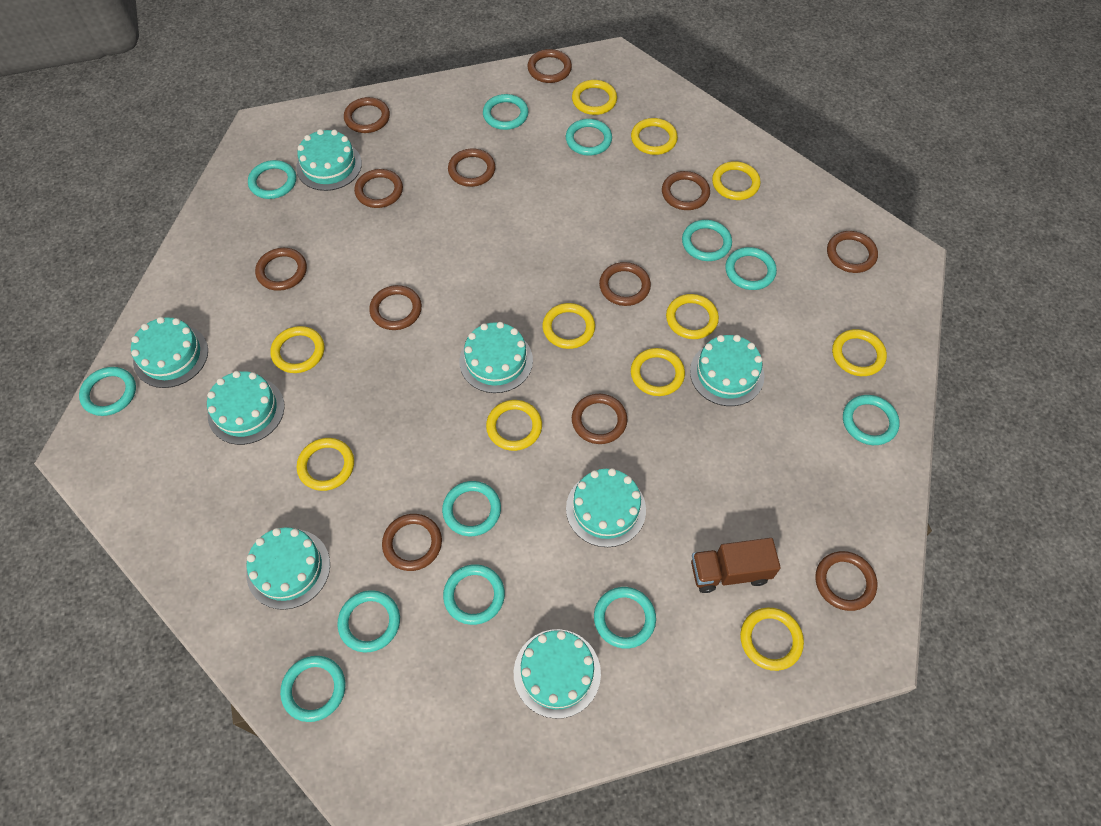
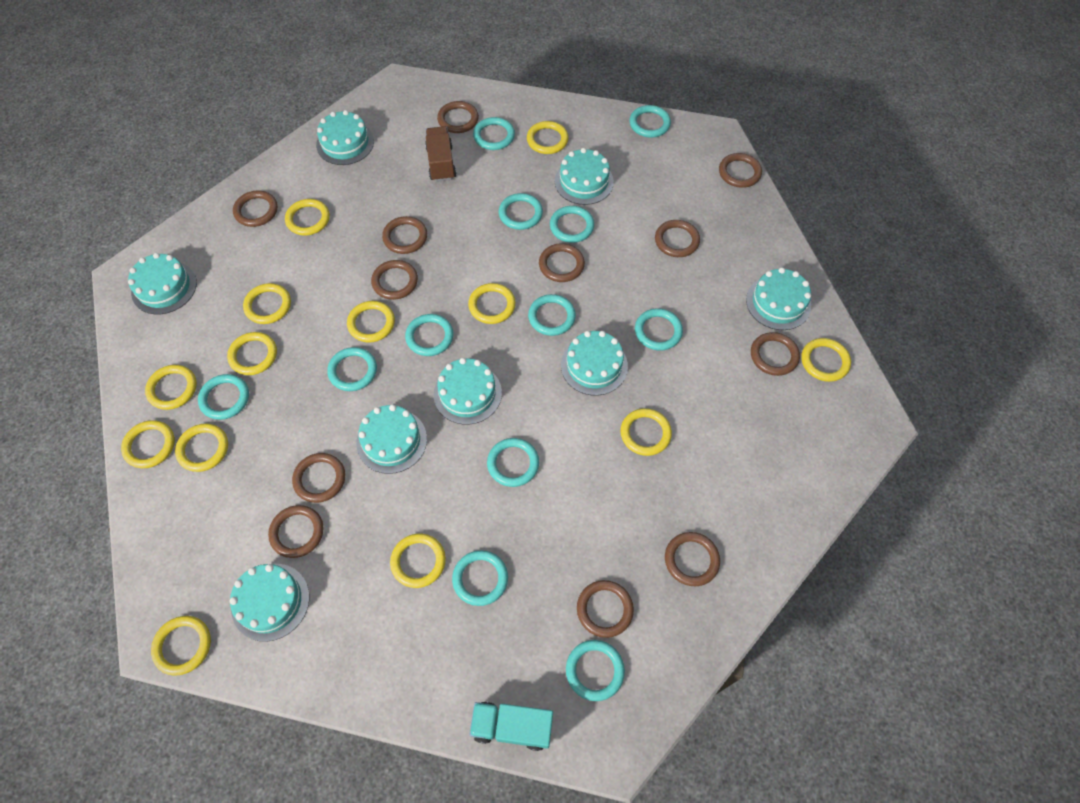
turquoise truck: none = 0 -> [469,702,553,751] = 1
yellow ring: [270,326,324,373] [297,438,354,491] [486,400,542,451] [542,303,595,349] [572,80,617,115] [631,118,678,155] [631,348,685,396] [666,294,719,339] [712,161,761,200] [740,608,804,671] [832,329,887,376] = 11 -> [121,420,175,468] [145,365,197,410] [151,616,211,676] [175,424,228,472] [227,332,277,375] [243,283,291,324] [285,199,330,236] [347,301,395,342] [390,534,446,588] [468,283,516,324] [527,121,569,154] [620,408,672,456] [801,338,851,382] = 13

